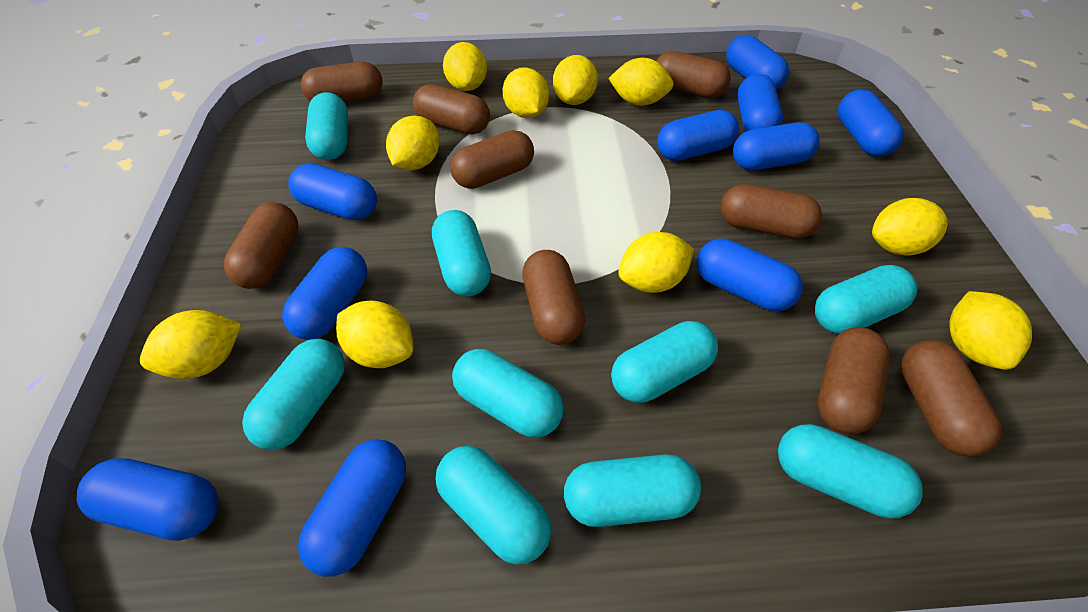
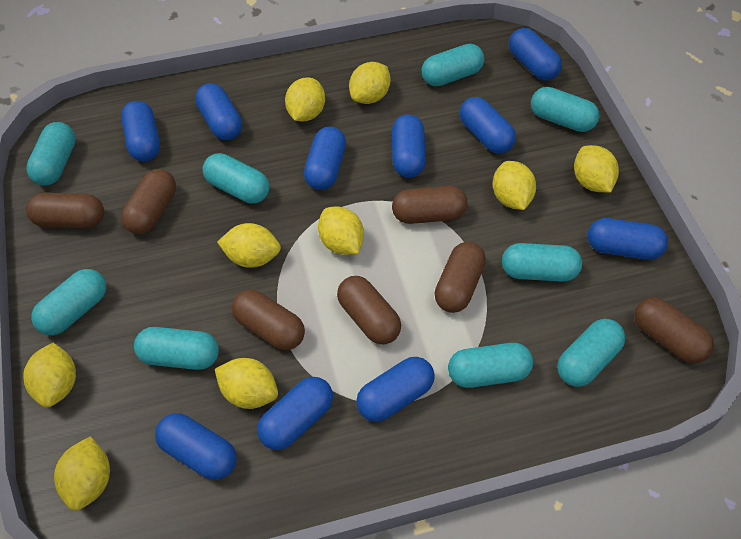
brown capsule: [224,202,299,289] [301,62,383,102] [413,84,490,134] [450,130,534,189] [522,250,585,345] [656,51,731,98] [720,184,822,239] [818,327,890,434] [901,340,1002,456] = 9 -> [26,192,104,228] [121,169,176,234] [232,290,305,350] [337,276,401,344] [392,186,468,224] [435,242,486,313] [634,297,714,363] = 7
yellow lemon: [140,310,242,379] [336,301,413,368] [386,115,440,170] [443,42,487,91] [503,67,549,118] [553,55,598,105] [608,58,674,106] [618,232,694,293] [872,198,948,256] [949,291,1032,370] = 10 -> [23,343,76,407] [54,436,110,511] [215,358,278,409] [217,223,281,268] [285,77,325,121] [318,207,364,255] [349,62,390,104] [493,161,536,210] [574,145,619,193] = 9

